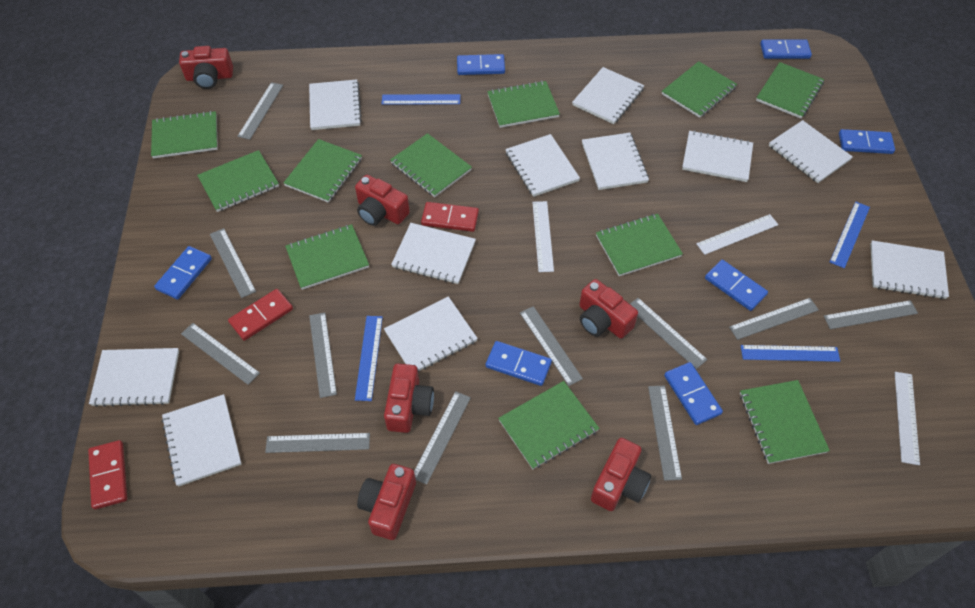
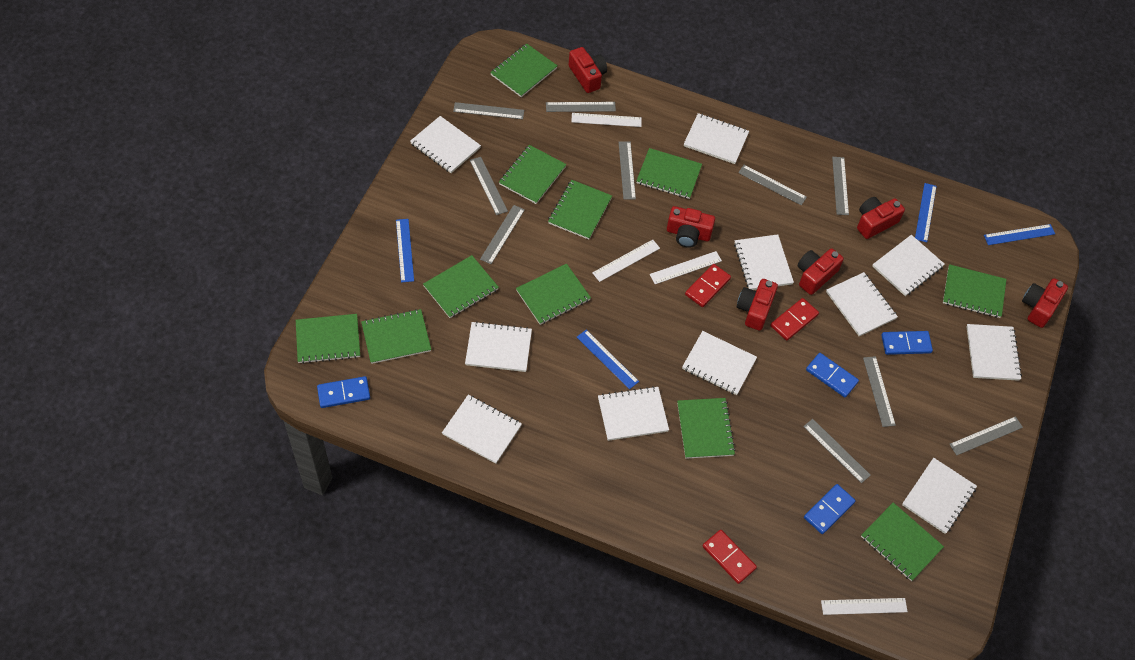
blue domino: [154,246,212,299] [457,54,505,75] [486,341,552,386] [664,362,723,425] [705,260,768,311] [760,39,812,59] [839,129,895,154] = 7 -> [317,376,370,408] [804,484,856,534] [806,353,859,398] [881,331,933,355] = 4
grey ruler: [181,323,260,385] [210,228,256,298] [237,82,283,140] [265,433,370,453] [309,313,337,398] [414,391,471,485] [520,306,583,386] [630,298,708,369] [648,385,682,481] [729,298,819,340] [824,300,918,329] = 11 -> [453,102,524,119] [470,157,508,215] [480,205,525,264] [546,102,616,112] [619,141,636,200] [738,165,807,205] [803,419,871,483] [832,157,849,215] [863,356,896,427] [949,416,1023,456] = 10
white ruler: [532,201,554,272] [696,214,779,255] [895,372,920,465] = 3 -> [571,113,642,127] [592,240,660,282] [650,251,722,284] [821,598,908,615] = 4

